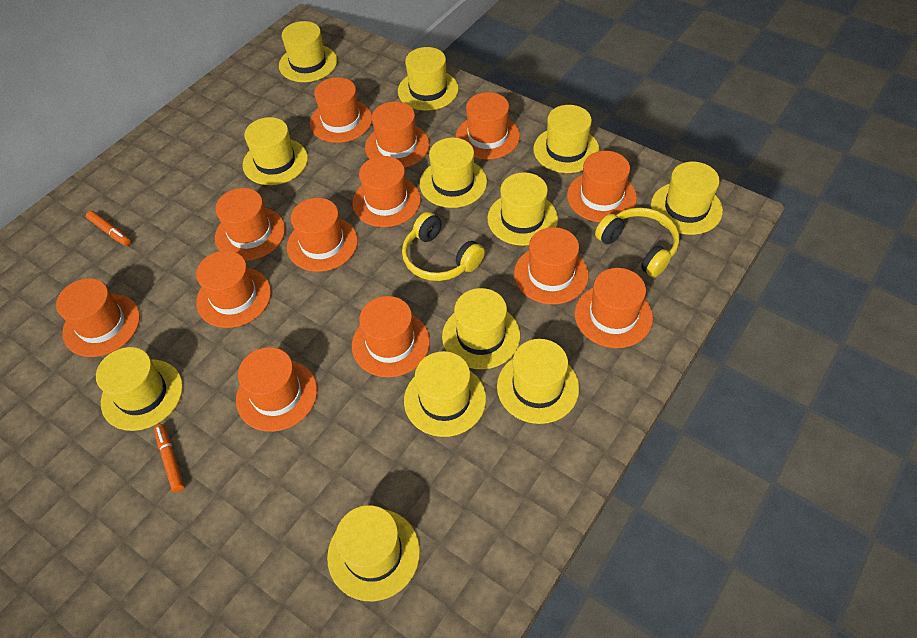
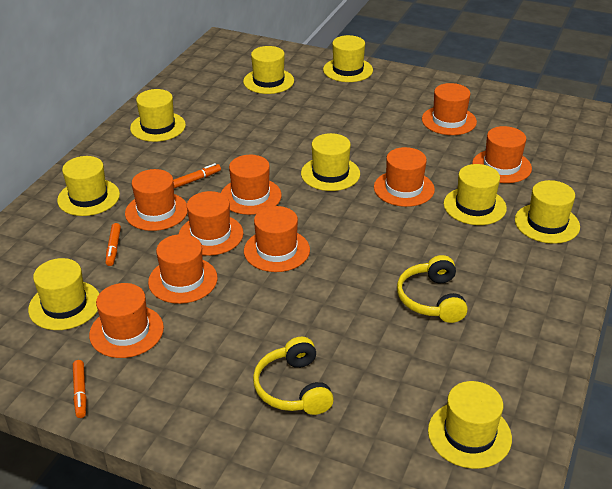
orange hat: [56,278,140,357] [196,251,271,328] [215,188,285,261] [236,347,317,432] [287,198,358,272] [310,77,372,143] [352,156,421,227] [352,296,430,377] [365,101,430,168] [456,92,520,159] [514,227,589,304] [567,151,637,222] [575,268,653,348] = 13 -> [89,283,164,358] [125,169,188,231] [148,234,218,304] [179,191,243,256] [221,155,282,215] [244,206,310,272] [374,147,435,207] [422,83,477,135] [472,126,532,183] = 9
orange marker: [86,211,131,246] [154,424,184,492] = 2 -> [73,360,87,418] [106,223,121,266] [173,163,221,188] = 3
yellow hat: [96,347,183,431] [243,117,308,185] [279,21,337,82] [327,505,420,601] [398,47,458,111] [404,351,486,437] [420,138,487,208] [442,288,520,369] [487,172,558,246] [497,339,579,424] [533,105,600,173] [651,162,723,235] = 12 -> [28,258,99,330] [57,156,120,216] [130,89,186,142] [243,46,294,94] [301,133,360,191] [323,35,373,82] [428,381,512,469] [444,164,507,225] [515,180,580,244] = 9

